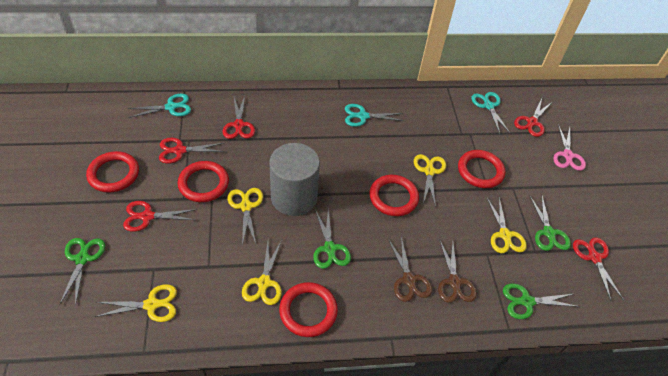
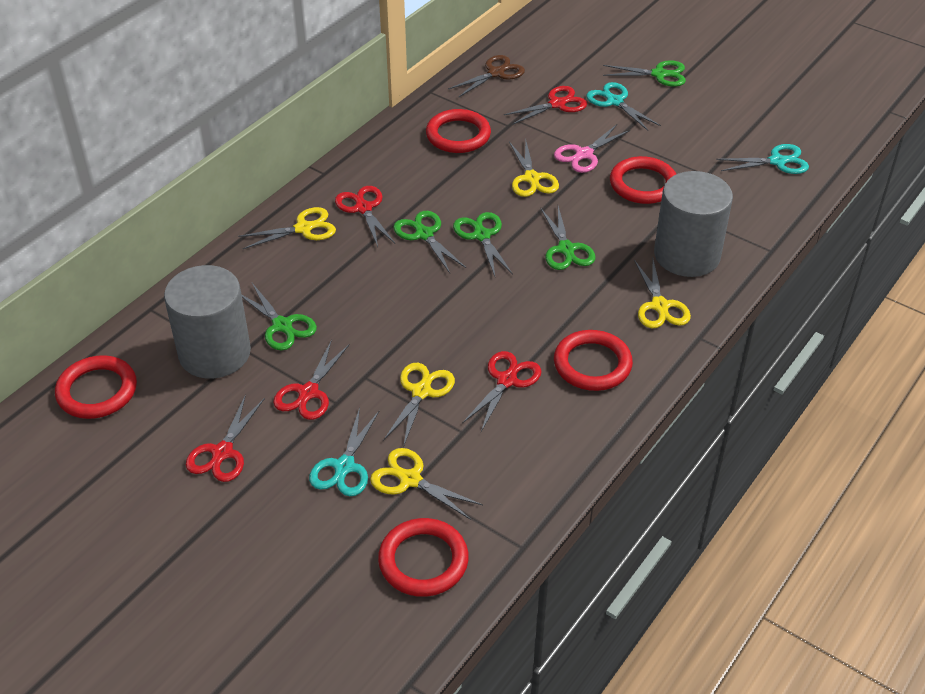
brown scissors: [388,237,432,302] [438,239,477,303] = 2 -> [448,55,525,97] = 1
green scissors: [59,238,105,306] [313,209,351,269] [503,283,579,319] [529,195,571,251] = 4 -> [242,283,317,350] [393,211,466,273] [453,212,513,276] [540,206,596,270] [603,60,686,87] = 5
grey cylinder: [269,143,320,216] = 1 -> [164,265,251,379] [654,171,733,277] = 2

